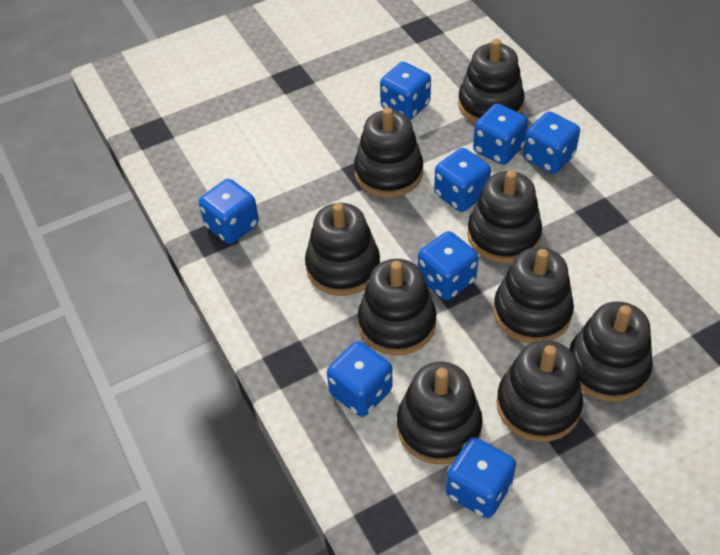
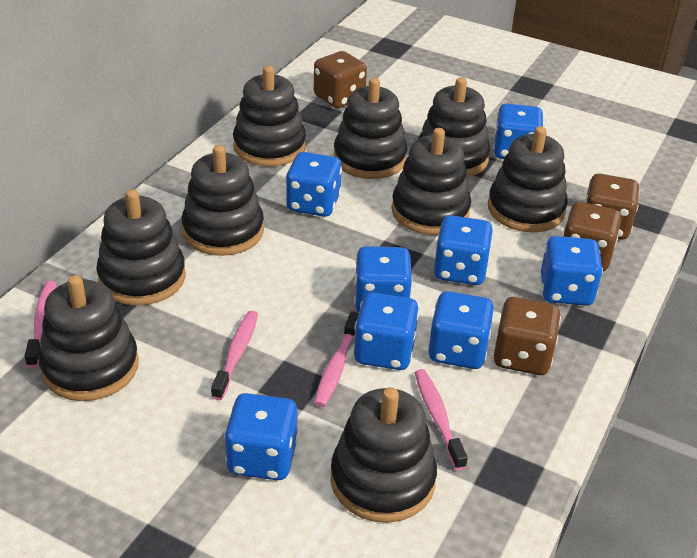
brown dice: none = 0 -> [314,51,367,108] [493,297,561,375] [563,202,621,271] [585,174,640,240] = 4
pink toothbrush: none = 0 -> [25,281,56,368] [211,311,258,400] [314,312,359,407] [415,369,468,470] = 4

